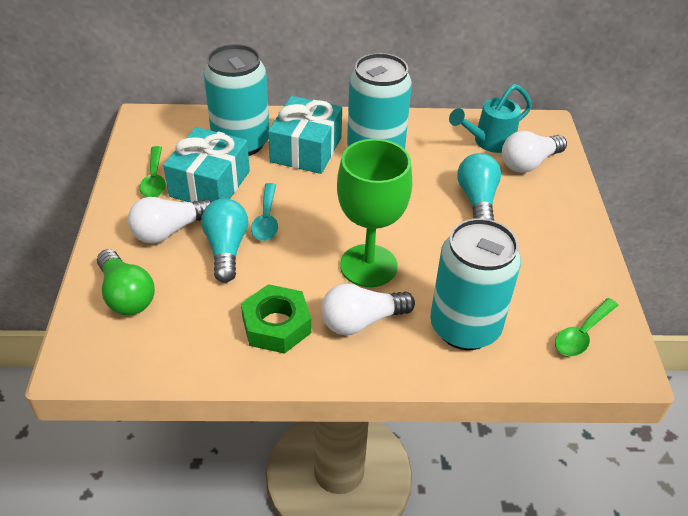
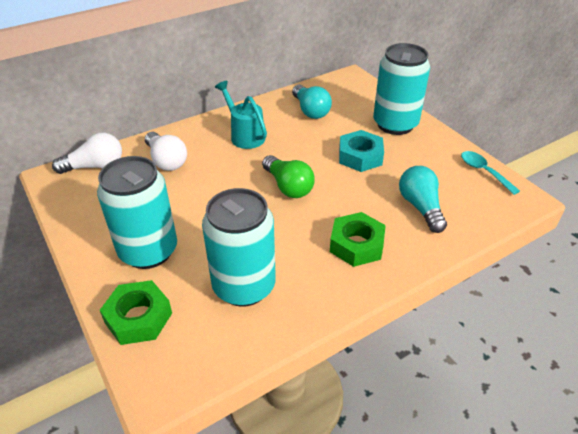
green goblet: [337,139,412,287] = 1 -> none = 0
green nut: [241,284,311,354] = 1 -> [100,280,172,345] [330,212,386,267] = 2
green spoon: [140,146,166,197] [555,298,618,356] = 2 -> none = 0
turquoise gift: [163,127,250,202] [268,96,342,174] = 2 -> none = 0
turquoise nut: none = 0 -> [339,130,384,172] = 1
white light bulb: [128,197,211,244] [321,284,415,335] [502,131,567,173] = 3 -> [52,133,122,174] [145,132,187,171] = 2

